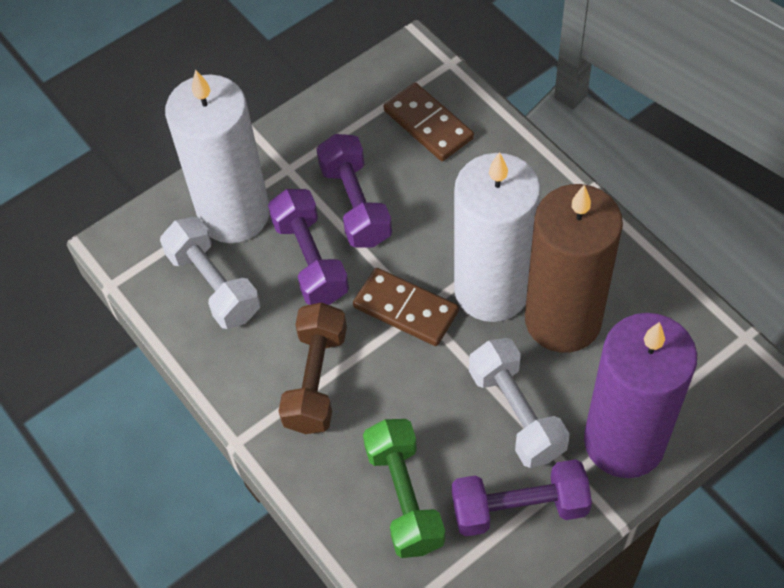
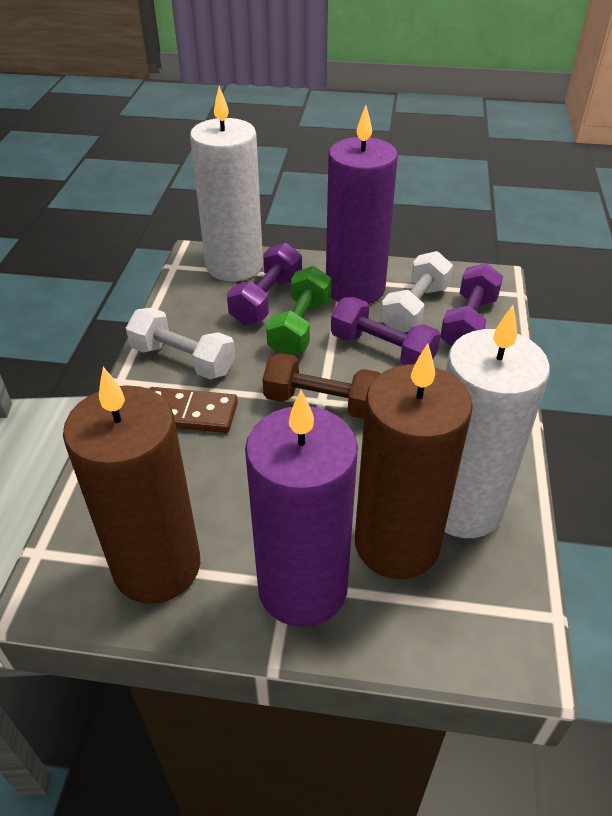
brown candle: [525,184,623,353] = 1 -> [63,367,200,604] [355,344,473,579] = 2
brown domino: [353,268,459,346] [384,83,474,161] = 2 -> [149,387,238,433] = 1
purple candle: [584,313,697,478] = 1 -> [245,390,358,627] [326,105,398,304] = 2

